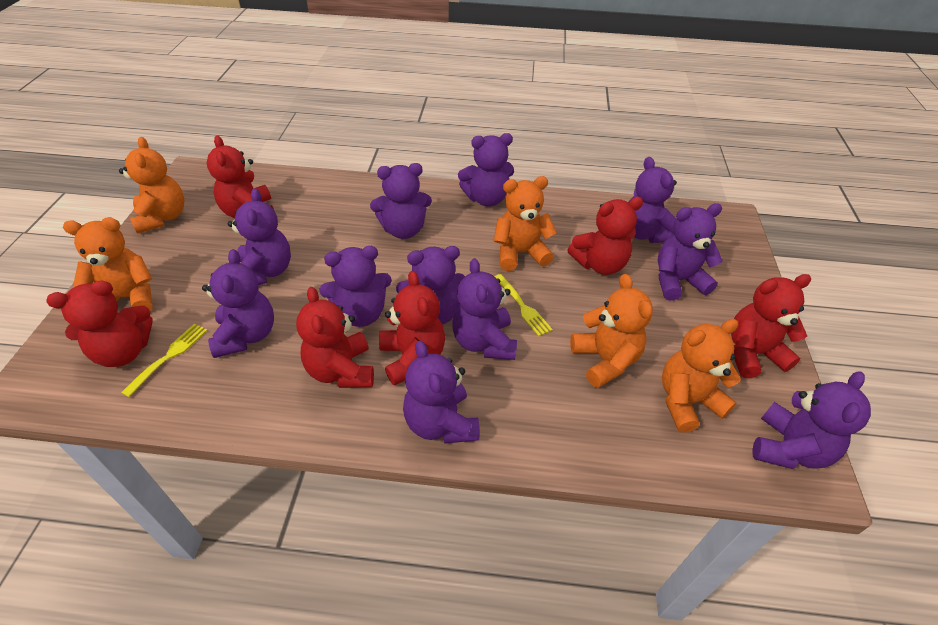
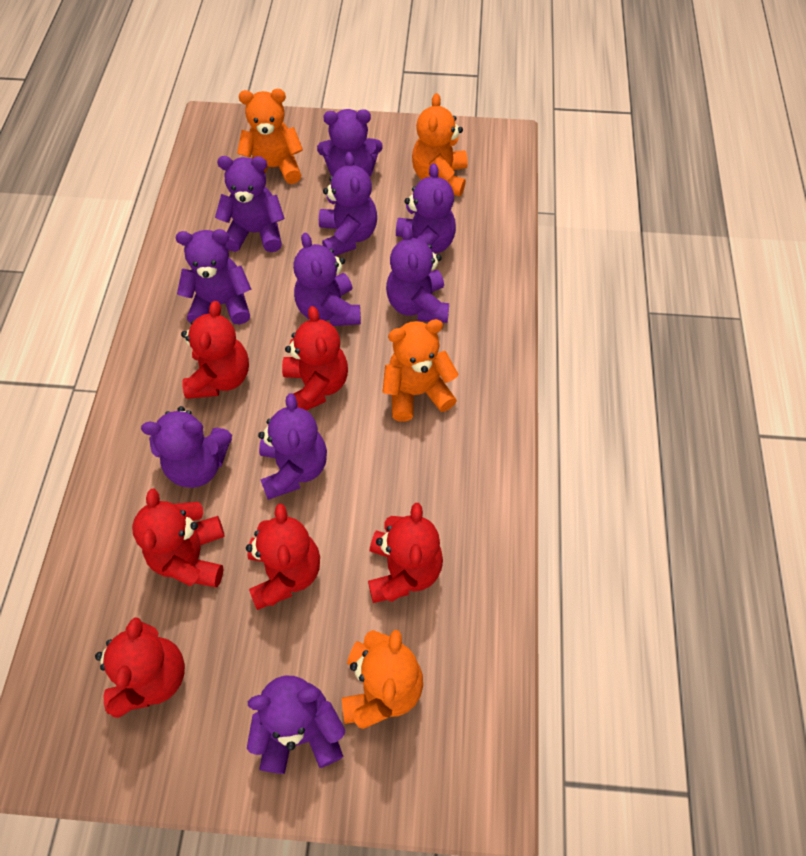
orange teddy bear: [63,217,153,311] [119,137,184,234] [494,176,557,271] [570,274,653,388] [662,319,741,433] = 5 -> [237,89,303,184] [342,630,423,729] [383,319,459,422] [412,93,468,196] = 4
purple teddy bear: [202,249,274,358] [228,188,291,285] [319,246,392,327] [370,163,432,239] [396,246,465,325] [403,340,480,444] [452,258,517,360] [458,133,514,206] [628,157,677,243] [658,203,723,301] [752,371,871,469] = 11 -> [141,406,232,488] [176,229,252,325] [215,156,285,252] [247,676,345,774] [258,393,327,500] [293,233,361,326] [317,109,383,177] [319,152,377,256] [386,225,449,323] [396,163,456,253] = 10
yellow fork: [121,323,208,397] [494,274,553,336] = 2 -> none = 0

